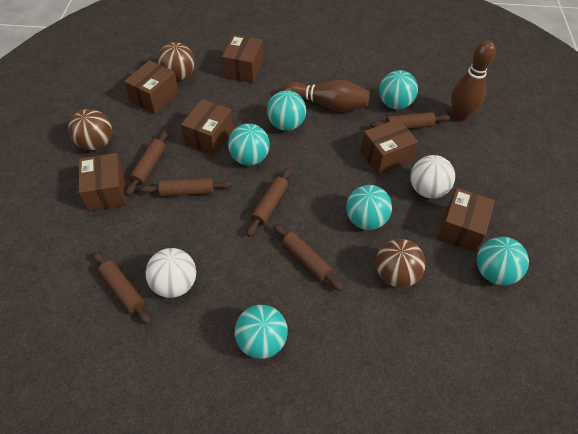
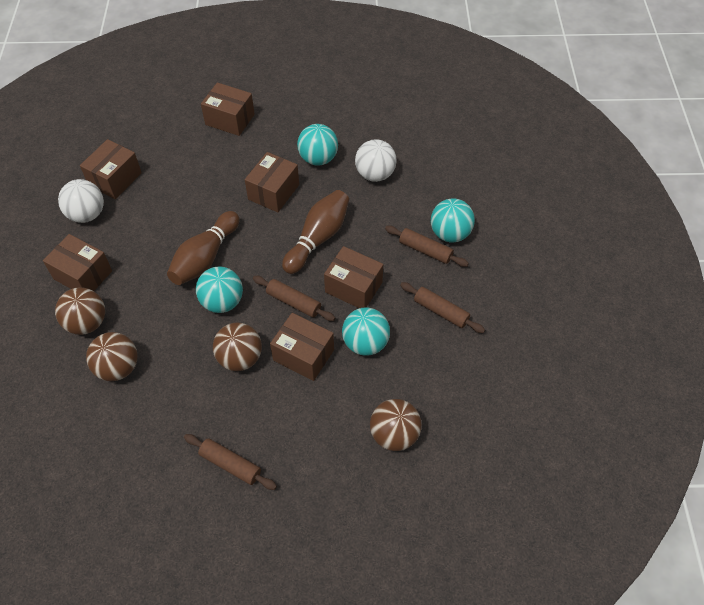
brown ball: [68,109,112,150] [157,42,195,80] [376,239,426,288] = 3 -> [55,287,105,335] [86,332,137,381] [213,322,262,371] [370,399,422,451] = 4
brown rolling pin: [93,251,151,324] [126,130,168,196] [140,178,232,196] [247,168,291,236] [273,224,343,291] [370,112,450,129] = 6 -> [184,434,277,490] [253,276,335,321] [385,225,469,267] [400,282,485,333] = 4
turquoise ball: [228,123,270,166] [235,305,288,359] [267,90,306,131] [346,185,392,230] [379,70,418,109] [477,237,529,285] = 6 -> [196,266,243,313] [297,124,338,166] [342,307,390,356] [431,199,475,242] = 4

